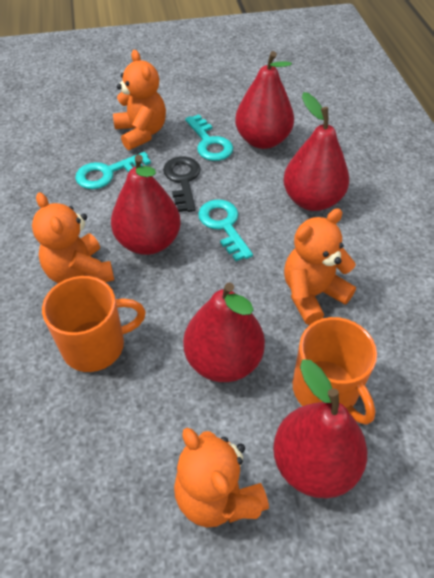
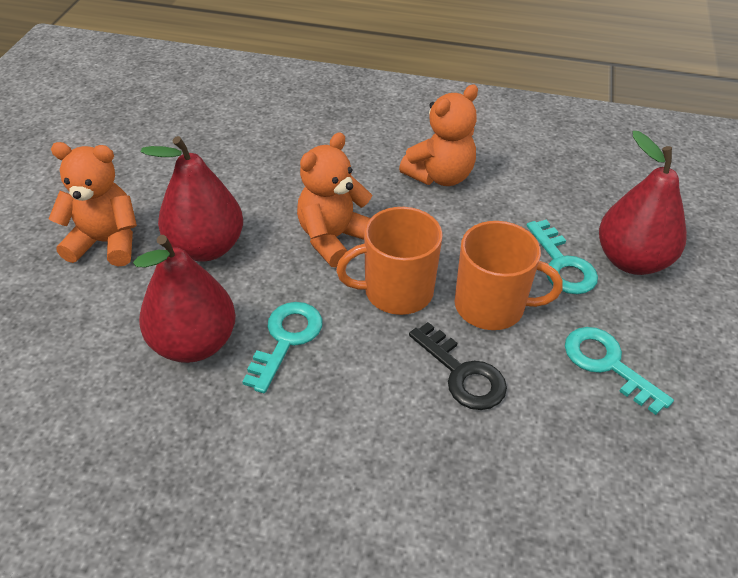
orange teddy bear: [32,192,114,283] [113,50,166,150] [174,428,269,527] [284,208,356,325] = 4 -> [49,142,137,267] [297,132,372,267] [399,85,478,186] = 3
red pear: [111,155,181,255] [183,283,265,382] [235,51,294,149] [273,359,367,498] [283,92,349,211] = 5 -> [133,235,236,363] [141,136,243,261] [599,131,687,275] = 3

